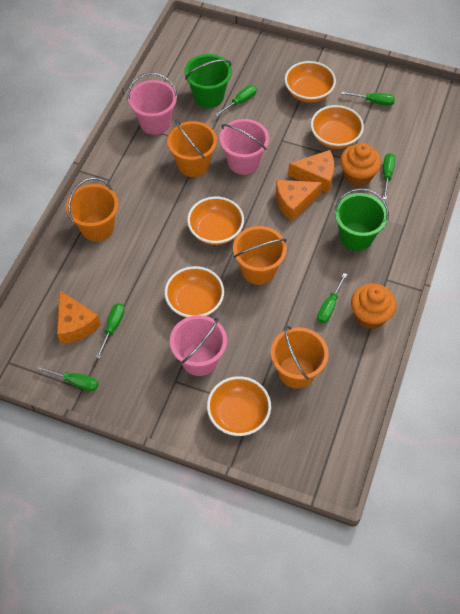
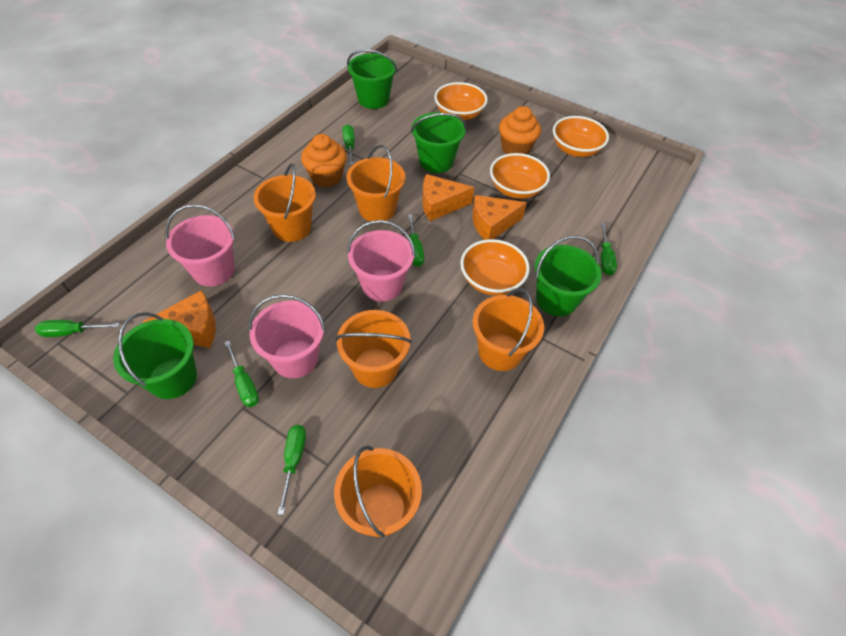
green bucket: [184,54,232,108] [335,188,389,251] = 2 -> [113,312,197,399] [347,49,397,109] [411,112,466,173] [535,235,601,316] = 4
orange bowl: [165,266,224,318] [187,197,244,245] [207,376,271,436] [285,61,336,103] [311,105,364,149] = 5 -> [434,82,488,120] [460,239,530,296] [490,153,550,199] [553,116,609,157] = 4
orange bucket: [66,178,119,241] [167,120,217,177] [233,226,287,285] [271,326,328,388] = 4 -> [254,164,316,242] [334,446,422,538] [335,310,412,388] [347,145,405,221] [472,288,544,371] = 5

